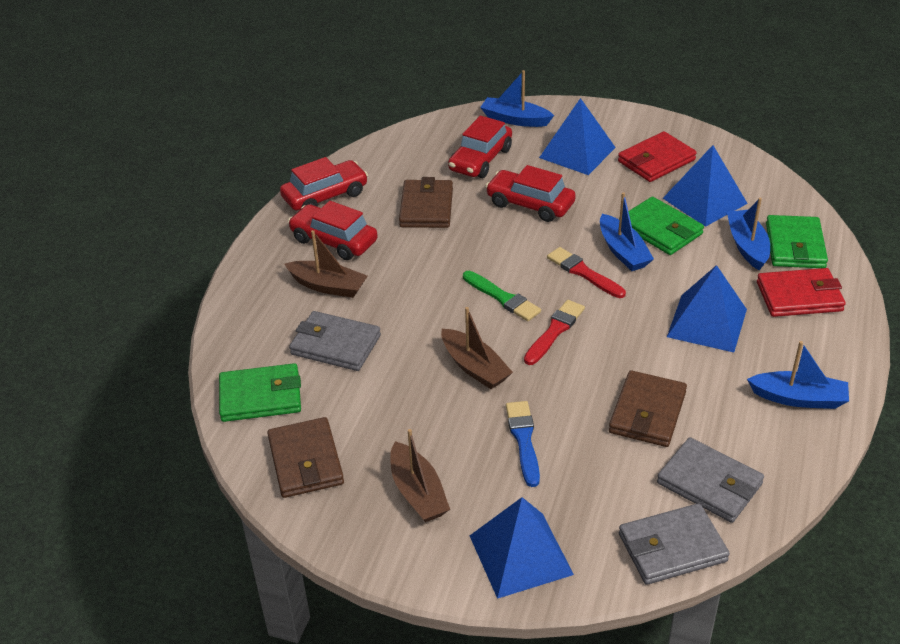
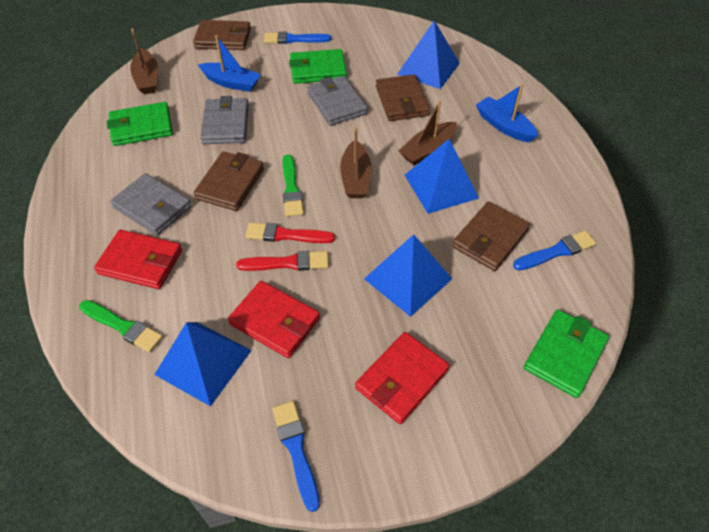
blue boat: [480,70,554,127] [600,192,654,271] [727,198,770,270] [747,341,849,409] = 4 -> [198,35,261,92] [476,84,538,142] = 2
blue brush: [506,401,540,487] = 1 -> [264,31,331,44] [272,401,320,512] [513,230,596,270] = 3
brown wallet: [267,417,344,498] [399,177,453,228] [609,370,687,447] = 3 -> [193,20,251,50] [194,151,264,211] [376,74,430,121] [452,201,530,271] = 4
green brush: [463,271,541,321] = 1 -> [79,300,163,353] [283,154,304,217] = 2
red car: [280,157,368,210] [288,201,378,260] [448,116,512,178] [485,165,576,222] = 4 -> none = 0
red wallet: [618,131,697,182] [757,268,846,317] = 2 -> [94,230,182,289] [228,281,320,358] [355,332,450,424] = 3

